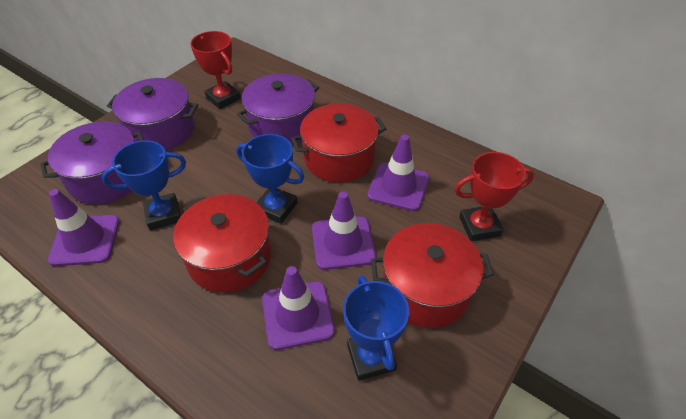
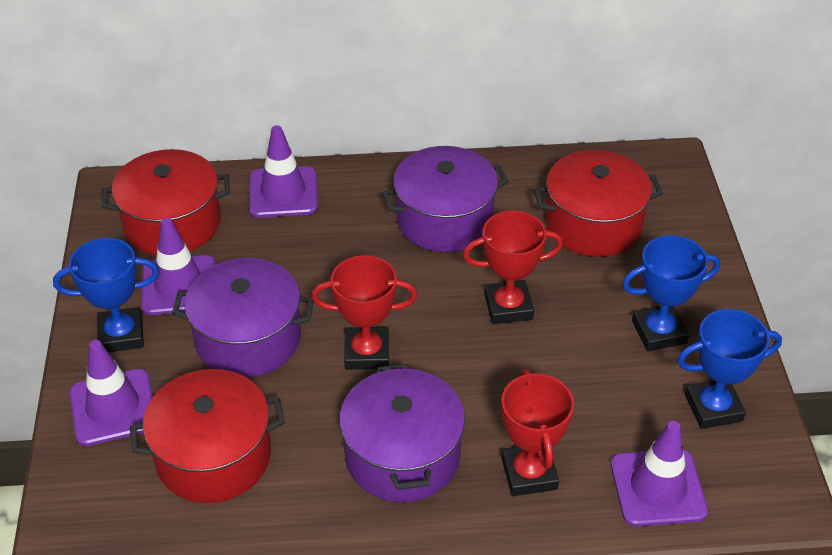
red trophy: [190,31,241,109] [455,152,534,241] = 2 -> [312,255,417,370] [463,211,563,324] [501,369,574,496] = 3

